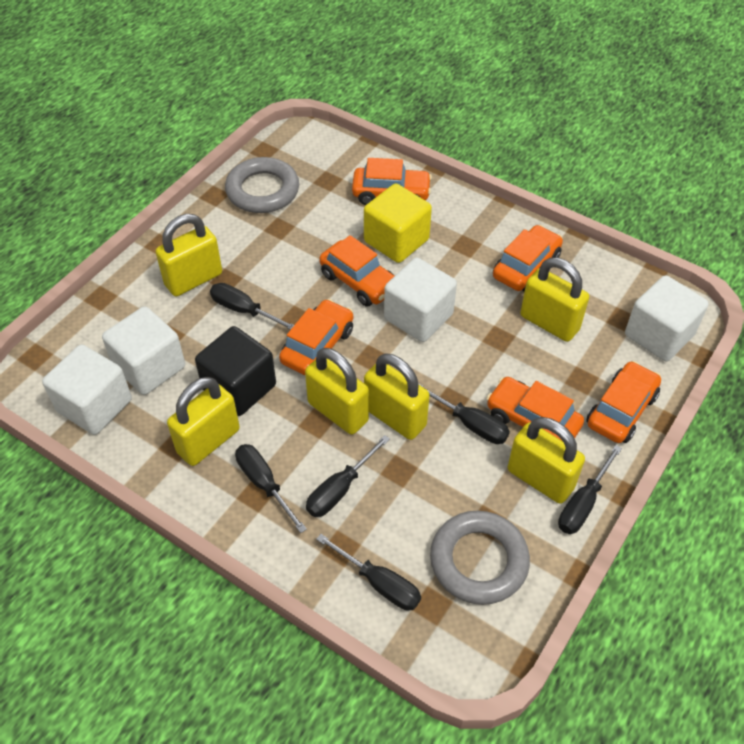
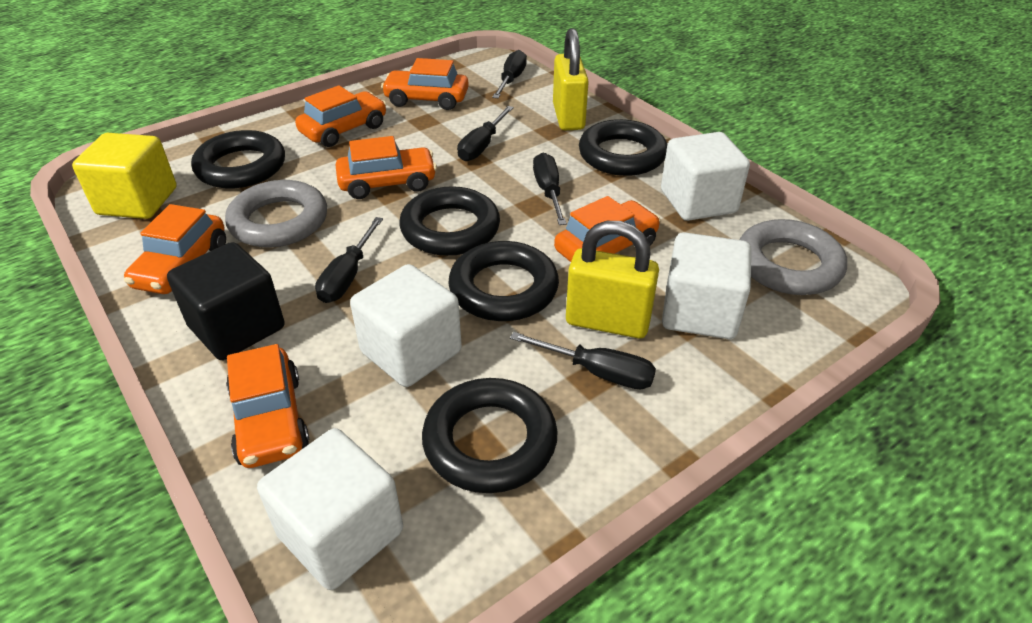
black ring: none = 0 -> [191,130,285,188] [399,186,500,256] [422,378,558,493] [448,241,559,321] [579,119,667,176] = 5
black screwdriver: [210,283,294,330] [235,444,307,533] [306,435,390,517] [316,534,421,611] [418,383,510,444] [558,445,622,534] = 6 -> [315,217,383,303] [457,106,514,161] [492,50,527,98] [510,332,656,389] [533,153,567,225] = 5
yellow padlock: [156,214,222,296] [167,377,240,466] [305,348,369,434] [364,354,430,440] [508,417,585,504] [520,258,589,342] = 6 -> [553,28,589,130] [566,221,659,338] = 2

